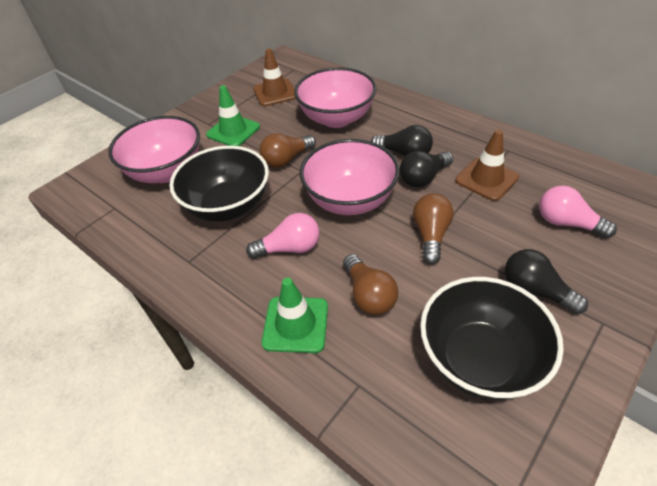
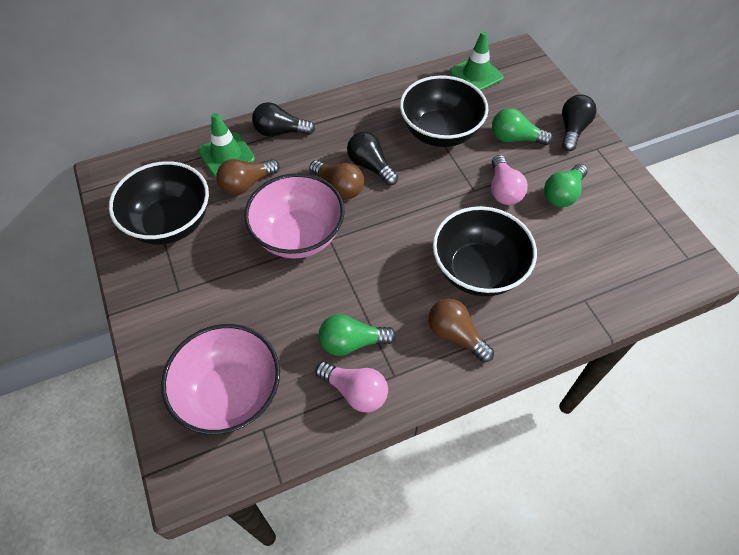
black bowl: [169,146,269,222] [420,277,564,400] = 2 -> [109,161,209,245] [400,75,488,147] [433,206,537,296] = 3
brown traffic cone: [253,49,296,106] [455,130,519,201] = 2 -> none = 0
green light bulb: none = 0 -> [319,314,396,356] [492,108,553,146] [544,164,588,208] = 3
pink bowl: [108,116,200,183] [294,67,377,128] [300,139,400,215] = 3 -> [161,324,280,435] [244,173,345,259] = 2

